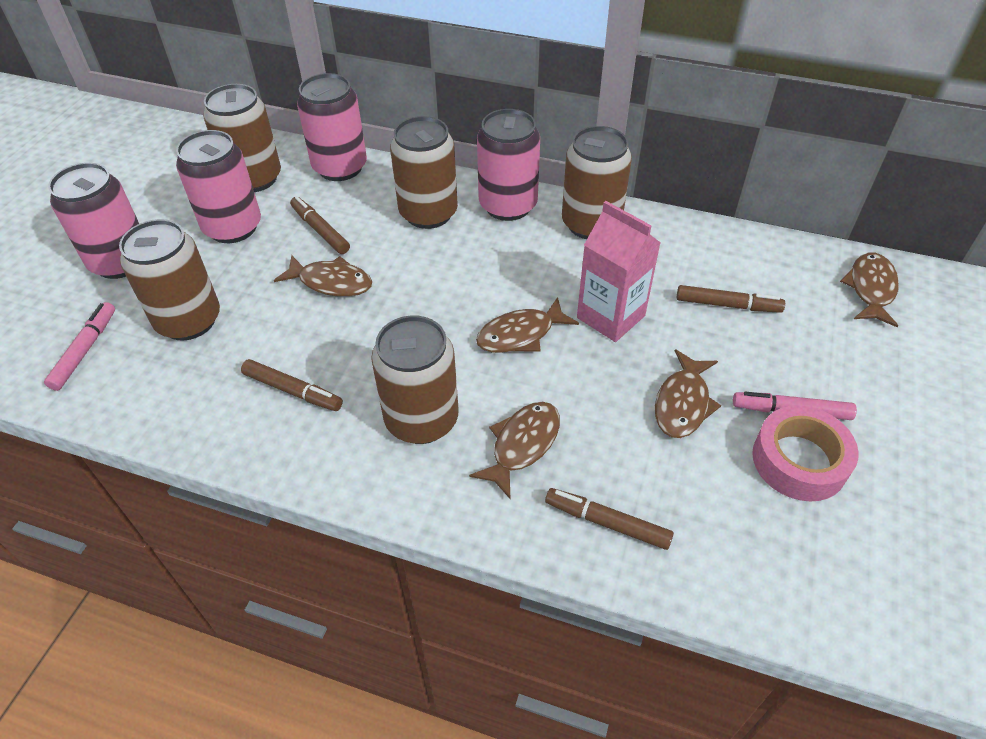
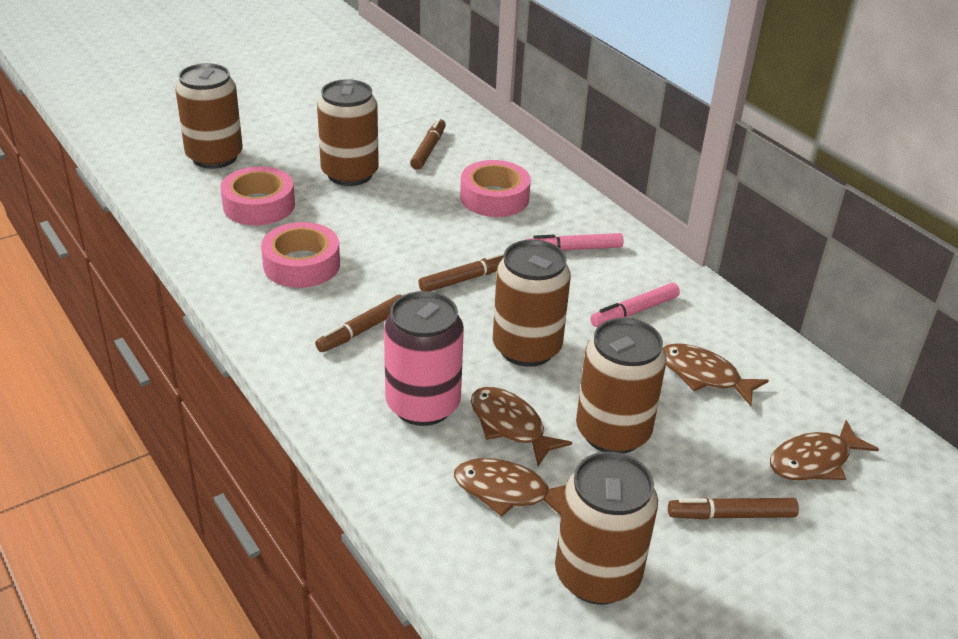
brown fish: [274,255,372,297] [469,402,560,499] [476,297,579,353] [655,349,721,438] [840,253,899,327] = 5 -> [454,458,565,517] [471,387,572,466] [663,343,769,406] [770,420,879,481] = 4
pink can: [48,163,139,279] [176,130,261,243] [297,73,367,181] [477,109,540,221] = 4 -> [384,291,464,426] = 1
pink carton: [577,201,661,342] = 1 -> none = 0
pink tape: [752,405,859,502] = 1 -> [220,166,295,225] [261,222,340,288] [460,160,531,217] = 3

